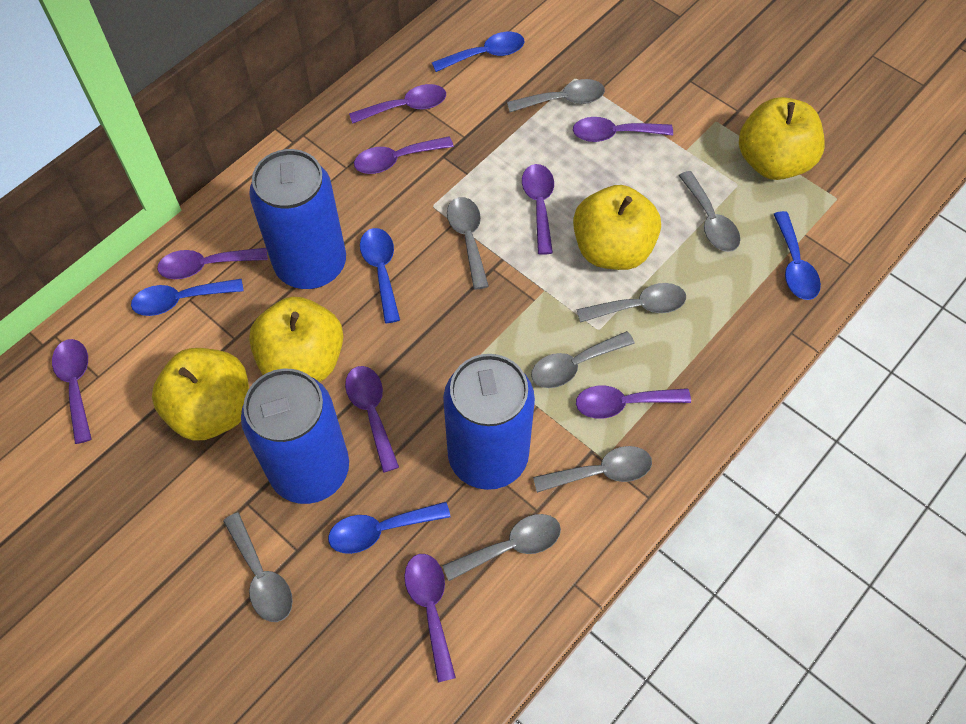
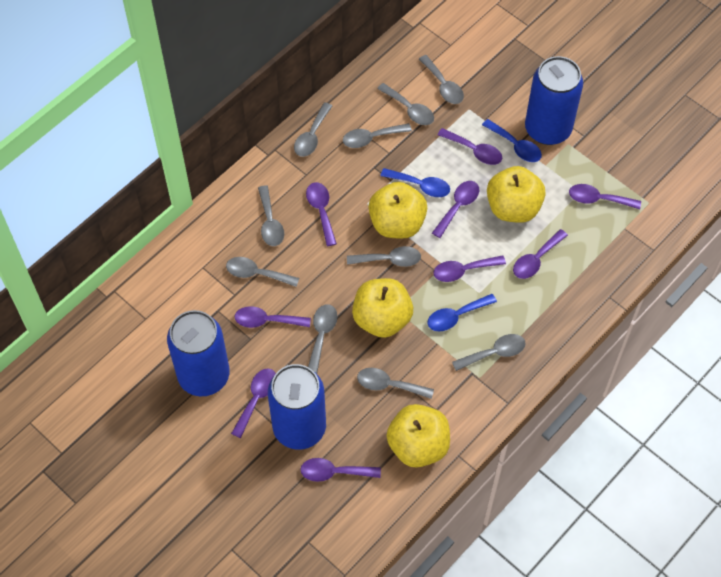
blue spoon: [131,279,244,316] [328,502,450,554] [360,228,400,323] [431,32,525,72] [774,211,821,300] = 5 -> [380,168,450,197] [427,294,497,331] [482,119,542,162] = 3
grey spoon: [223,512,293,622] [442,514,561,581] [447,197,489,290] [507,79,605,112] [531,331,635,388] [533,446,652,493] [576,283,686,323] [679,171,740,252] = 8 -> [226,257,299,287] [258,185,284,246] [294,102,332,157] [308,304,338,374] [343,123,412,148] [347,246,421,267] [357,368,434,399] [377,83,434,125] [419,55,464,104] [452,334,526,371] = 10

